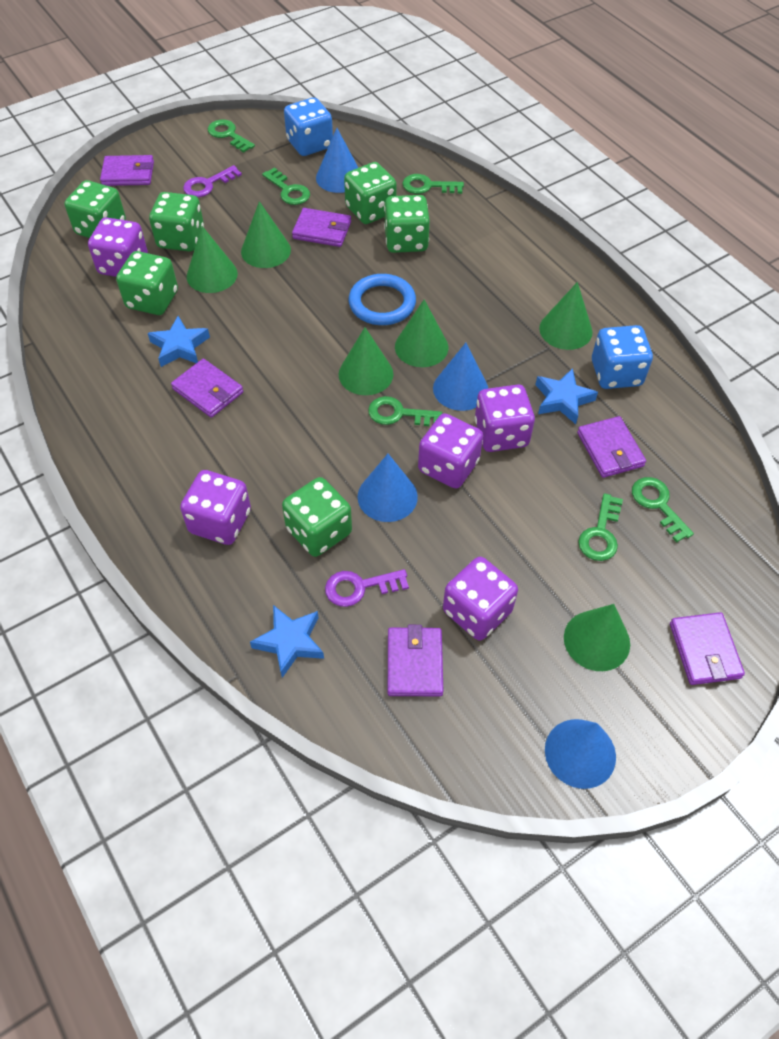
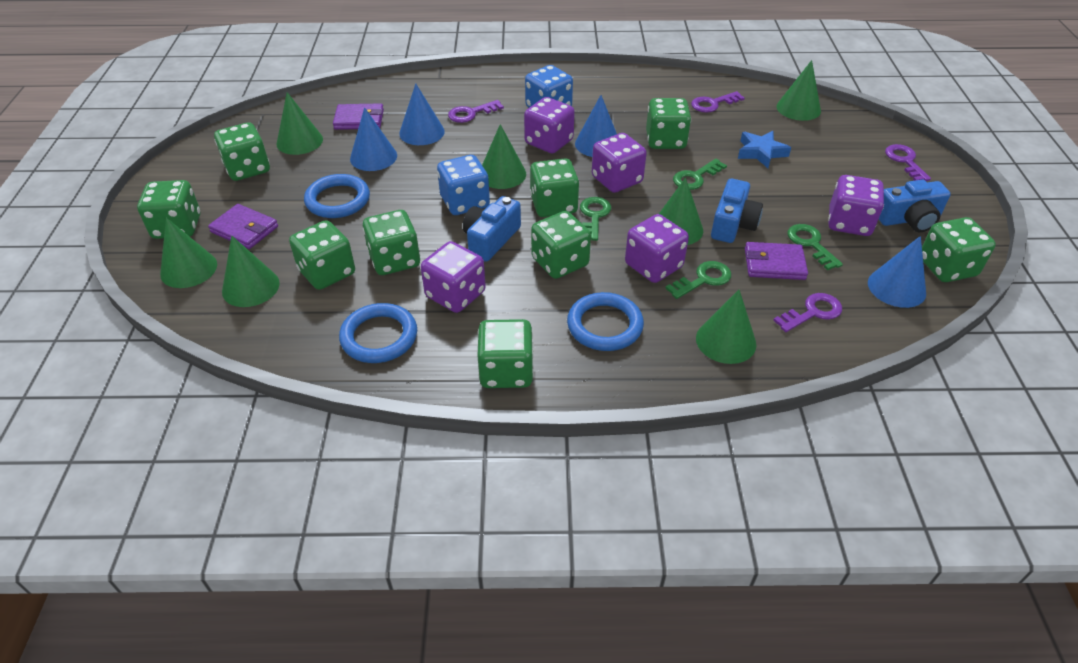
blue camera: none = 0 -> [463,196,521,262] [711,179,763,243] [879,180,951,232] = 3
blue ring: [349,274,416,325] = 1 -> [304,174,370,218] [339,303,417,363] [567,292,644,351] = 3
blue star: [148,316,210,367] [250,605,324,678] [535,368,598,424] = 3 -> [738,131,791,168] = 1
green cone: [187,226,238,293] [241,201,291,268] [338,327,393,395] [395,300,449,367] [539,282,593,350] [564,604,630,671] = 6 -> [160,218,217,288] [222,236,280,307] [277,92,323,155] [482,124,526,189] [659,177,703,245] [696,290,756,364] [777,60,821,121] = 7
green dice: [65,180,126,238] [116,251,178,315] [149,192,204,252] [282,477,352,557] [344,162,397,224] [384,195,430,253] = 6 -> [137,180,200,239] [214,122,270,181] [289,220,355,290] [363,210,420,275] [477,319,534,388] [530,158,579,217] [531,211,591,279] [646,98,691,149] [922,217,996,282] = 9
green key: [208,120,255,153] [262,167,310,205] [368,396,442,426] [402,174,464,194] [578,493,623,561] [632,477,694,543] = 6 -> [580,197,611,241] [665,261,731,299] [673,159,727,190] [788,224,843,270] = 4
purple key: [183,165,242,197] [325,569,409,607] = 2 -> [448,100,504,123] [691,91,745,113] [773,293,842,332] [885,144,931,181] = 4
purple wallet: [100,155,154,186] [171,359,243,418] [292,208,351,247] [388,625,443,696] [577,416,646,478] [670,612,745,685] = 6 -> [208,204,278,249] [333,103,384,130] [745,242,808,280] = 3

